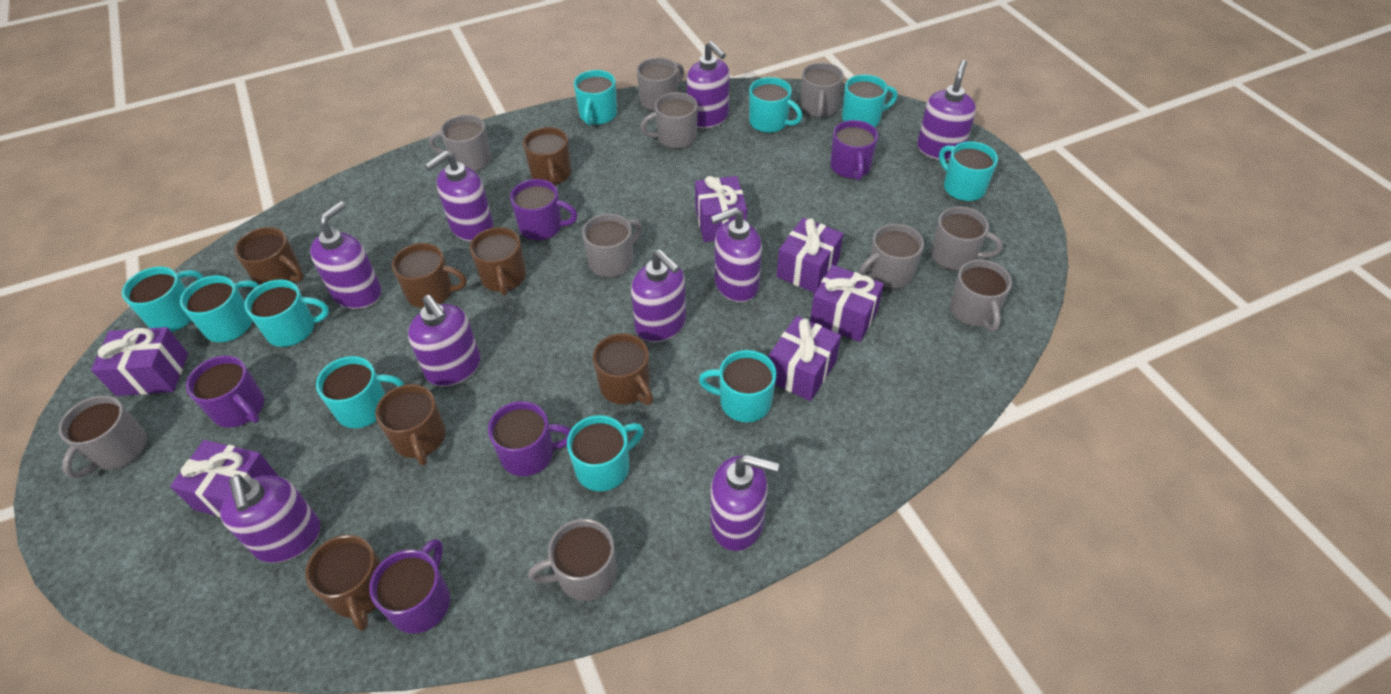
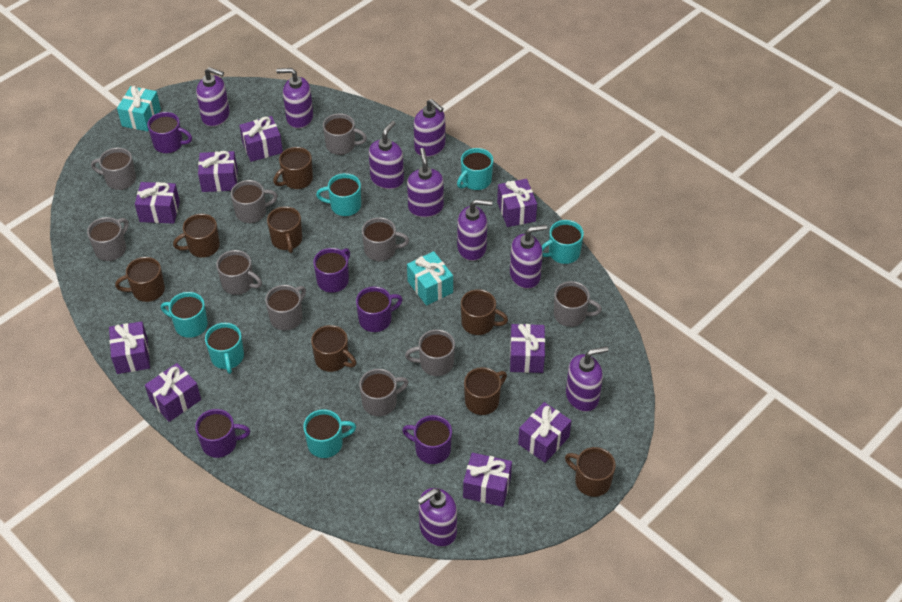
brown mug: [234,227,304,285] [305,535,381,631] [375,384,446,466] [392,243,467,308] [470,227,526,296] [523,127,571,186] [593,333,653,405] = 7 -> [115,257,165,302] [173,214,220,257] [267,206,302,253] [273,147,313,189] [311,325,356,372] [461,289,508,335] [464,367,507,415] [565,447,616,497] = 8
purple gift: [91,327,188,396] [170,440,278,517] [695,176,747,242] [769,316,841,401] [776,218,843,293] [810,265,884,342] = 6 -> [109,321,150,374] [135,182,180,224] [145,363,201,422] [198,151,238,192] [239,116,283,162] [463,453,512,507] [497,179,537,227] [510,324,545,373] [518,402,571,463] = 9
turquoise gift: none = 0 -> [117,86,161,132] [407,251,453,306] = 2
turquoise mug: [122,266,204,332] [180,275,259,342] [244,279,329,347] [316,356,404,428] [567,415,644,491] [574,70,617,125] [699,350,776,422] [749,77,803,133] [842,75,898,127] [939,141,998,201] = 10 -> [161,292,208,338] [205,323,244,374] [303,409,356,458] [316,173,361,216] [457,148,493,190] [542,220,584,264] = 6

